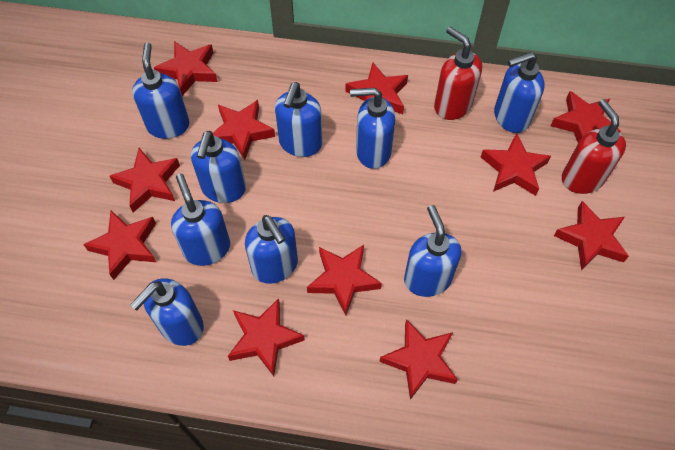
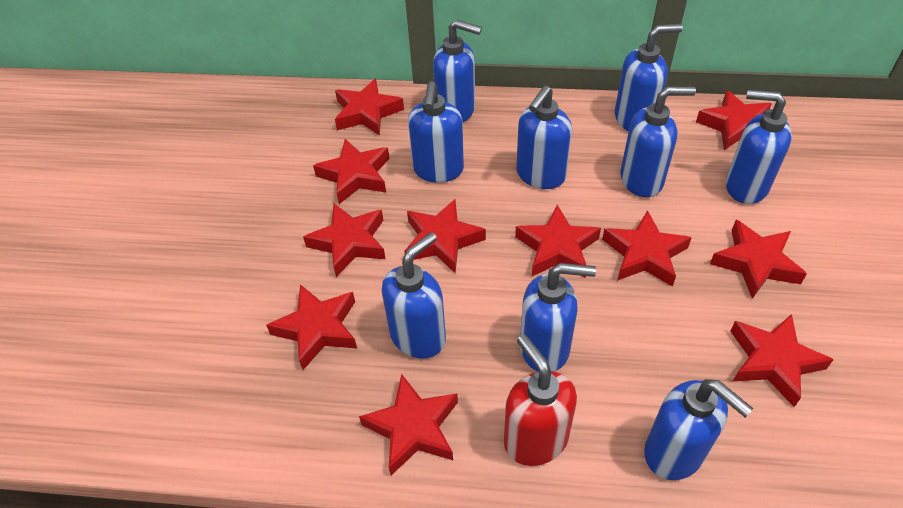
red soap dispenser: [434,27,482,120] [562,99,626,194] = 2 -> [504,334,577,466] = 1

